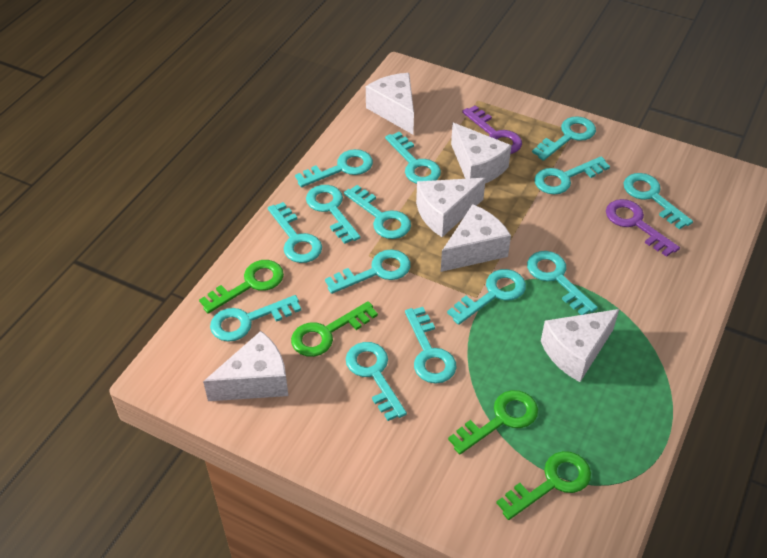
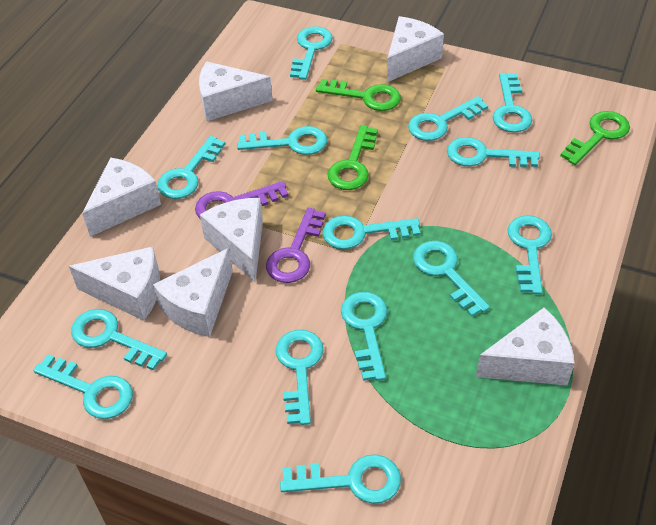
green key: [199,260,284,314] [291,301,378,357] [448,390,538,455] [496,451,591,520] = 4 -> [316,79,401,111] [327,125,378,190] [560,111,630,165] = 3
white cheese: [203,331,288,401] [366,73,414,134] [416,178,486,237] [441,204,511,272] [451,123,512,183] [541,309,619,382] = 6 -> [69,246,160,321] [82,157,161,237] [153,248,233,337] [199,61,273,121] [200,198,263,283] [387,16,444,82] [476,307,575,385] = 7

